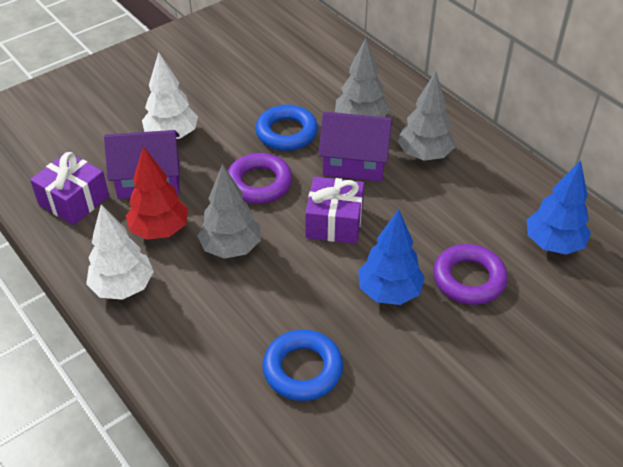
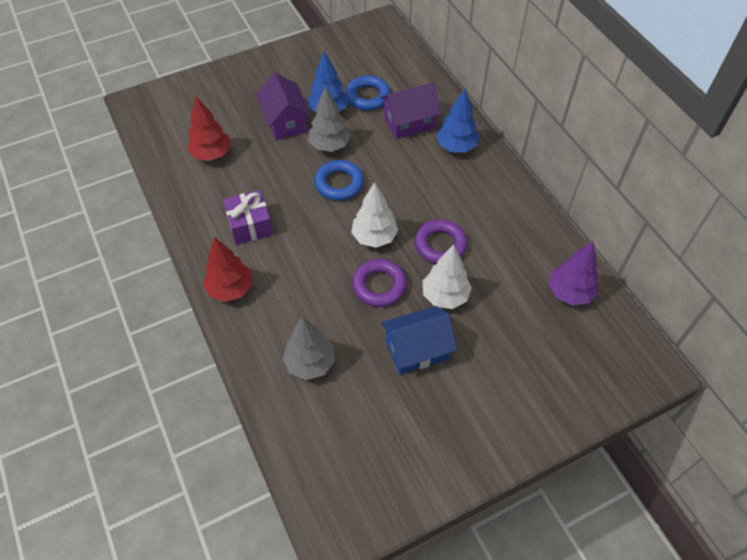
blue house: none = 0 -> [381,306,457,375] = 1
grey tree: [197,164,261,259] [335,38,390,117] [398,71,455,161] = 3 -> [282,317,335,380] [308,86,351,152] = 2
purple gift: [30,152,109,225] [305,176,364,244] = 2 -> [223,190,273,245] = 1
purple tree: none = 0 -> [548,241,599,306] = 1
red tree: [126,146,188,240] = 1 -> [187,96,231,161] [203,237,252,302] = 2

